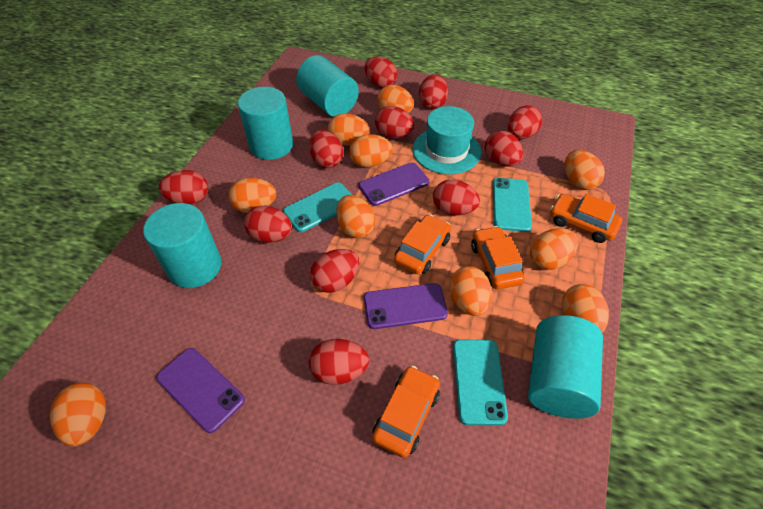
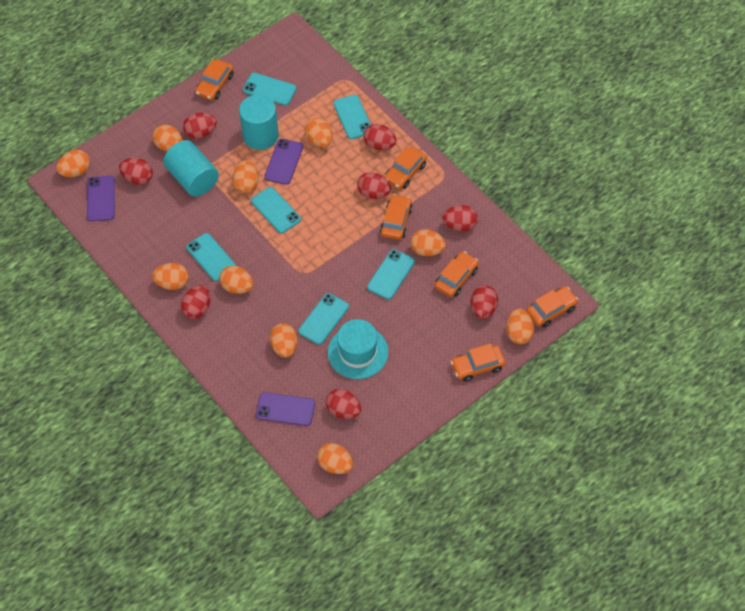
orange car: [372,366,440,458] [394,214,451,274] [471,226,525,289] [550,194,622,243] = 4 -> [195,59,234,100] [380,194,413,240] [384,147,427,189] [435,251,479,297] [451,343,505,382] [526,286,578,328] = 6
red egg: [159,170,208,205] [244,206,292,243] [309,130,343,168] [309,339,369,385] [310,249,359,293] [364,57,398,88] [375,106,414,139] [419,74,448,109] [433,180,480,216] [485,131,523,167] [508,105,542,139] = 11 -> [119,158,153,185] [181,285,211,319] [183,112,217,139] [326,389,361,419] [357,172,391,199] [363,124,397,150] [442,205,478,232] [471,285,498,319] = 8
turquoise cylinder: [143,203,222,288] [238,87,293,160] [296,55,359,117] [528,315,603,419] = 4 -> [163,140,219,197] [239,95,279,150] = 2
turquoise phone: [283,183,352,232] [453,340,508,425] [493,178,532,232] = 3 -> [186,233,236,281] [243,73,297,106] [251,187,301,233] [298,293,349,345] [333,94,371,139] [367,249,415,299] = 6

